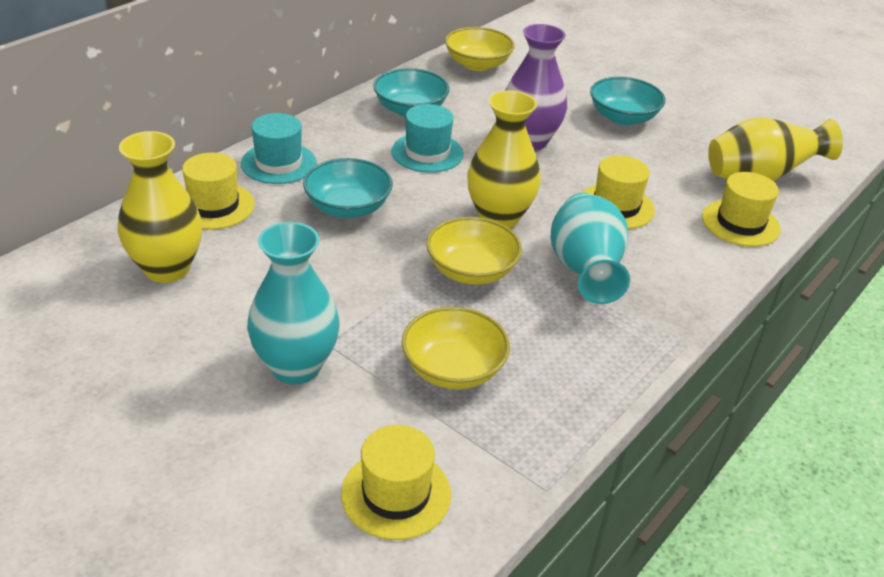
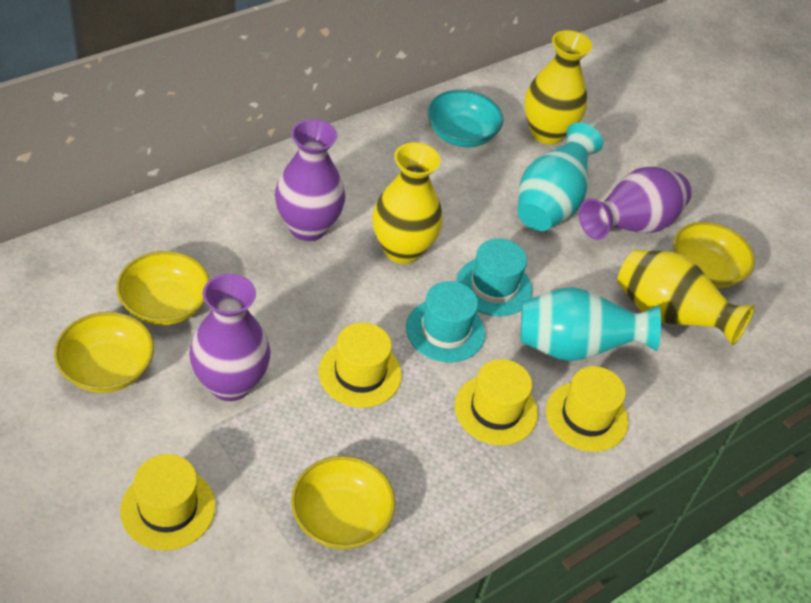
purple vase: [505,24,567,151] = 1 -> [189,273,271,401] [275,119,345,241] [579,167,692,240] = 3
turquoise bowl: [303,158,393,218] [373,68,450,117] [590,77,666,125] = 3 -> [427,90,503,147] = 1
yellow bowl: [402,307,510,389] [426,217,522,285] [445,27,515,71] = 3 -> [54,312,154,393] [116,251,210,325] [291,456,396,550] [673,222,755,288] = 4

